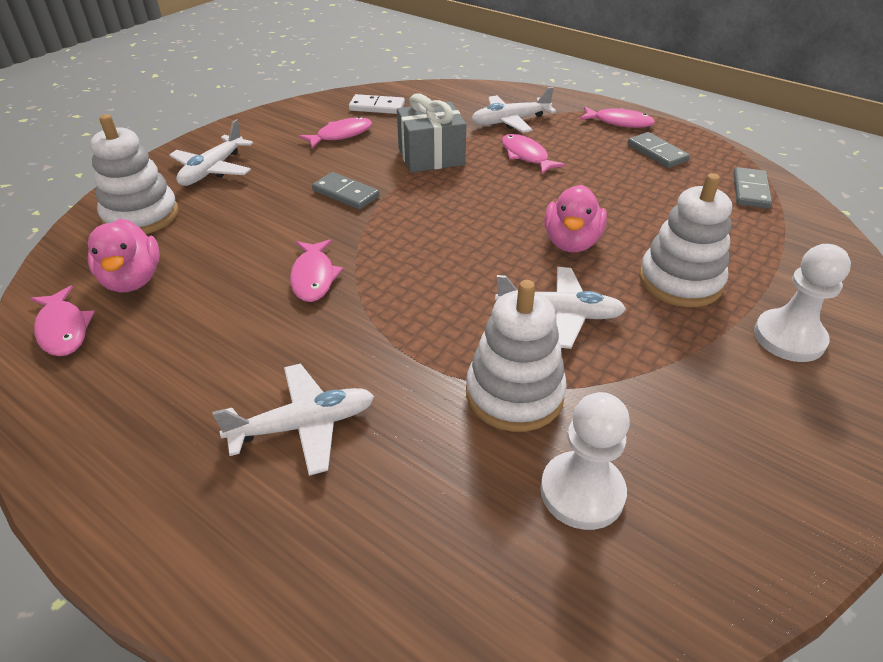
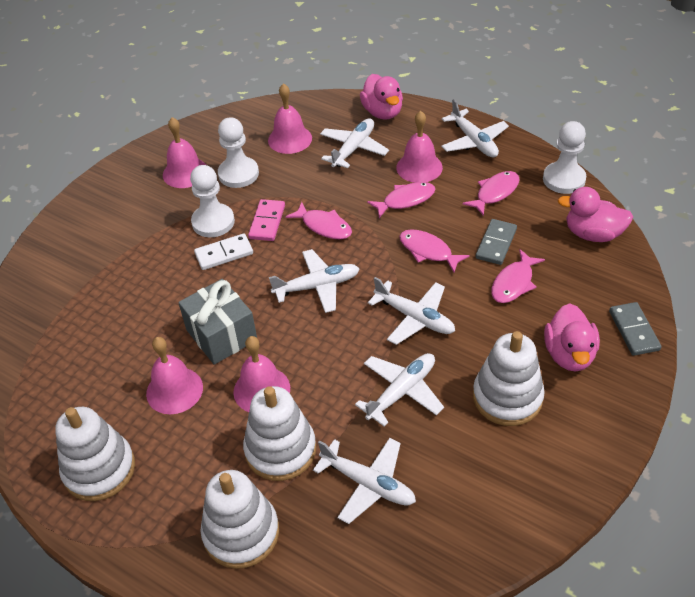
grey domino: [312,172,379,210] [627,132,690,168] [733,167,772,209] = 3 -> [476,219,517,265] [609,302,661,356] = 2
pink bell: none = 0 -> [146,337,203,414] [163,117,206,188] [233,336,290,412] [268,83,312,154] [396,111,443,183] = 5
pink domino: none = 0 -> [248,199,285,241] = 1
pink duck: [88,219,160,292] [544,185,607,252] = 2 -> [360,74,403,120] [544,303,600,371] [557,187,633,242] = 3
white pawn: [540,392,630,530] [754,244,851,362] = 2 -> [190,165,235,237] [218,117,259,188] [543,121,586,194] = 3
white plane: [169,119,253,186] [213,364,374,476] [472,87,556,133] [495,267,626,349] = 4 -> [269,249,360,313] [313,438,416,524] [320,118,389,168] [355,353,444,427] [368,277,455,345] [441,99,509,158] = 6
white stacking toy: [90,114,178,234] [466,280,567,432] [639,173,732,307] = 3 -> [55,407,135,501] [200,470,279,569] [243,386,316,481] [473,331,545,426] = 4

